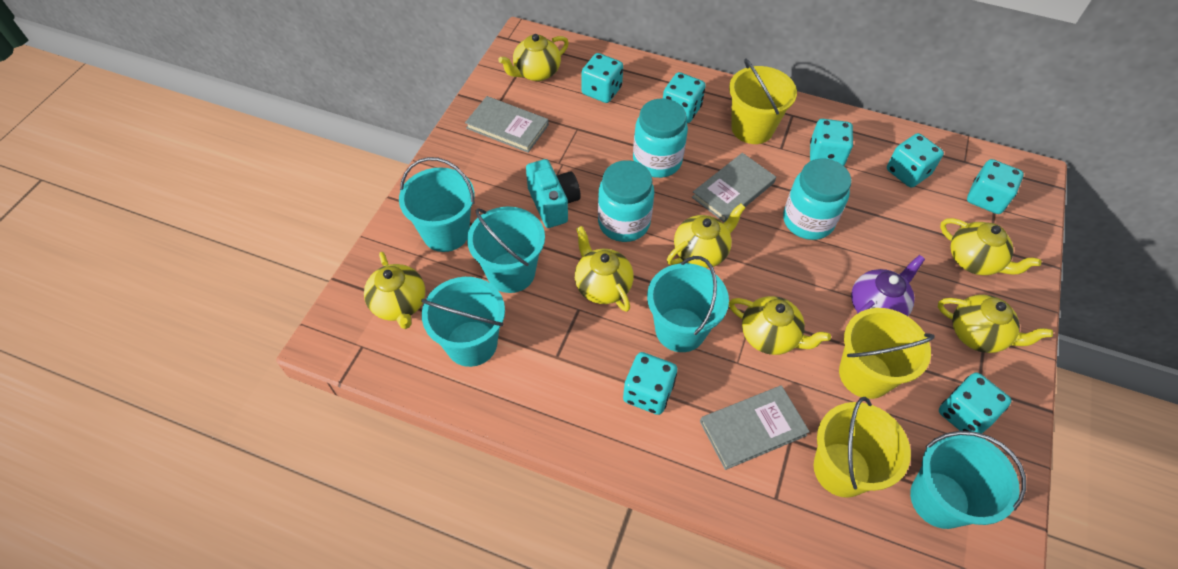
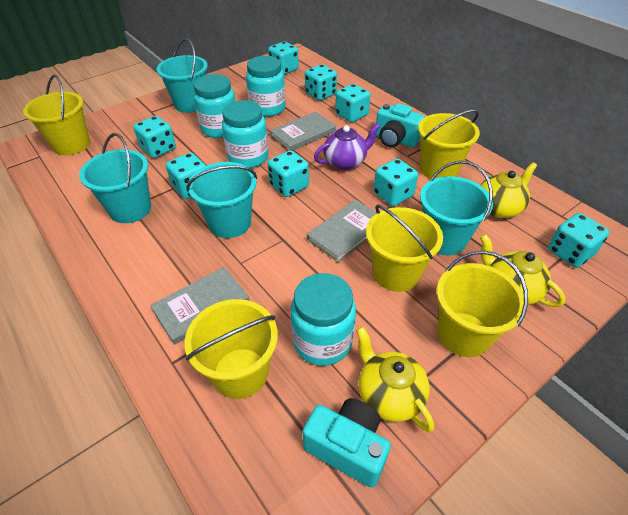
turquoise bucket: [399,157,475,252] [421,277,505,367] [467,207,545,293] [647,256,729,352] [910,431,1026,529] = 5 -> [79,133,151,223] [157,38,208,113] [186,162,257,238] [420,161,493,255] = 4
turquoise camera: [526,159,581,228] = 1 -> [302,398,391,488] [376,103,425,147] = 2
turquoise dice: [581,53,623,103] [623,352,677,415] [663,72,706,123] [810,119,853,166] [887,133,944,188] [939,372,1011,434] [967,159,1024,214] = 7 -> [133,116,176,158] [166,153,206,199] [268,42,299,75] [268,150,309,197] [305,64,337,101] [335,84,370,122] [373,159,418,206] [548,213,610,268] = 8
turquoise jar: [598,160,654,242] [633,98,688,178] [783,159,852,240] = 3 -> [194,74,235,138] [222,100,269,168] [246,56,286,117] [291,273,356,366] = 4
yellow bucket: [729,59,797,144] [814,397,911,498] [839,308,935,399] = 3 -> [23,75,90,155] [184,299,278,399] [366,205,443,292] [418,110,480,179] [437,251,528,357] = 5
yellow teapot: [364,252,425,329] [498,34,569,81] [575,226,634,312] [667,204,746,268] [729,296,831,355] [938,295,1053,353] [940,218,1042,275] = 7 -> [356,326,434,432] [480,234,566,307] [481,162,537,218] = 3

